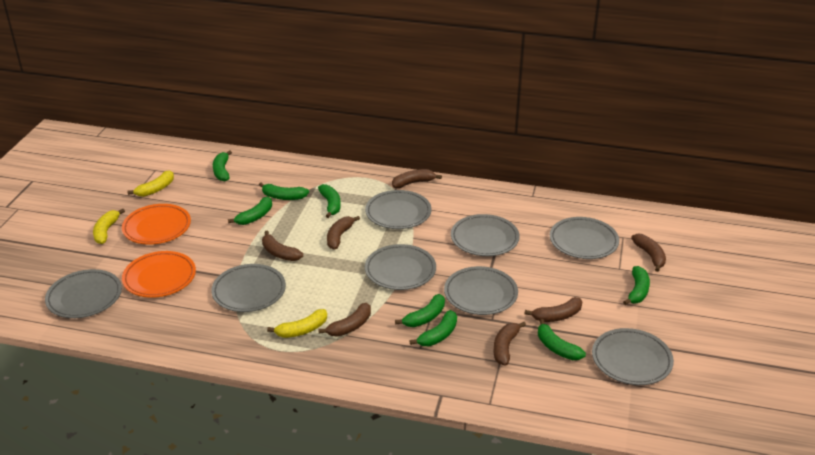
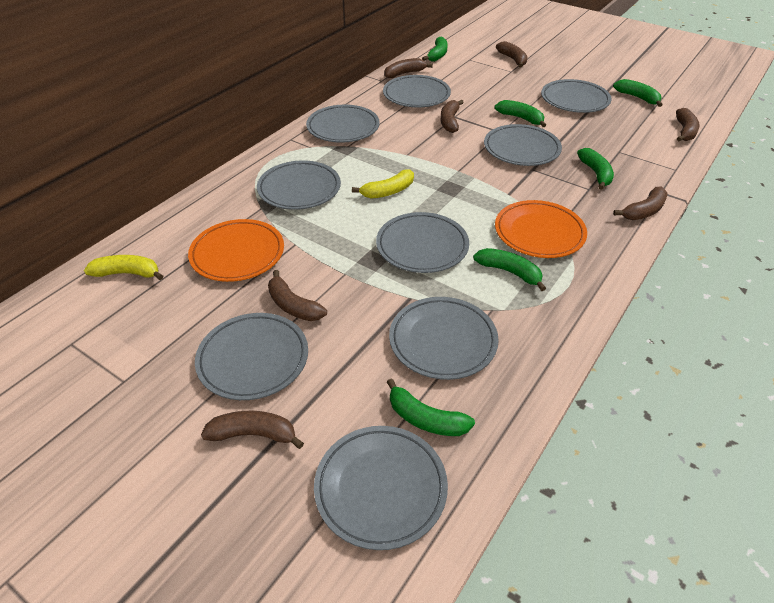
green banana: [213,150,232,181] [228,197,272,225] [259,183,309,200] [318,184,341,218] [395,294,445,327] [410,310,457,346] [538,319,586,360] [623,266,650,305] = 8 -> [387,378,475,436] [422,36,448,62] [473,248,546,291] [494,100,546,127] [577,148,614,190] [613,79,663,107] = 6
grey plate: [45,269,122,318] [211,264,286,312] [365,190,431,229] [365,244,436,290] [444,266,518,315] [451,214,520,256] [550,217,619,259] [592,328,674,385] = 8 -> [195,313,308,400] [257,160,341,210] [306,105,380,143] [314,426,448,550] [376,212,469,273] [383,75,451,108] [389,297,499,380] [484,124,562,166] [541,79,612,113] = 9
yellow banana: [93,209,125,244] [127,170,174,197] [267,309,327,338] = 3 -> [84,255,163,280] [352,169,414,199] = 2

